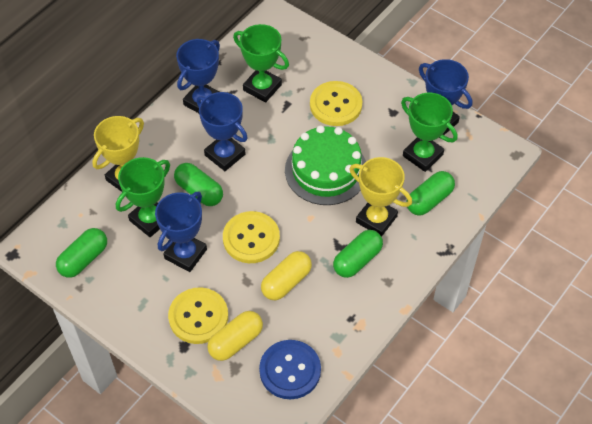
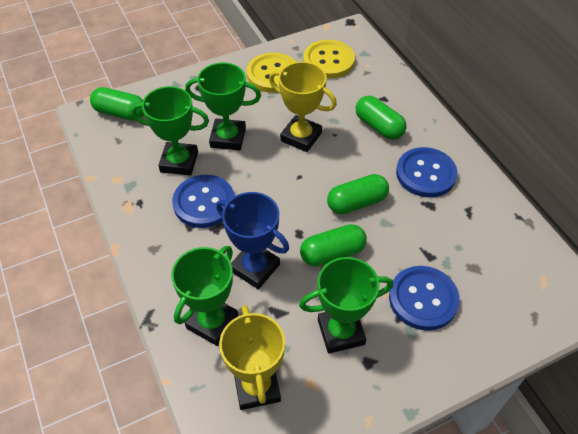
blue button: [259,340,321,399] = 1 -> [172,175,234,228] [389,266,460,330] [396,147,458,197] = 3
blue trophy: [155,192,207,272] [176,39,220,113] [197,92,248,171] [419,59,472,138] = 4 -> [216,192,289,289] = 1
green cake: [285,125,366,205] = 1 -> none = 0
green trophy: [116,157,170,237] [233,24,289,103] [401,93,457,172] = 3 -> [131,86,209,176] [171,246,238,346] [185,63,261,151] [299,257,393,354] = 4
yellow button: [168,287,228,344] [223,211,280,263] [310,81,362,126] = 3 -> [247,53,296,93] [303,40,355,78] = 2
yellow capsule: [207,311,263,361] [261,251,312,300] = 2 -> none = 0

